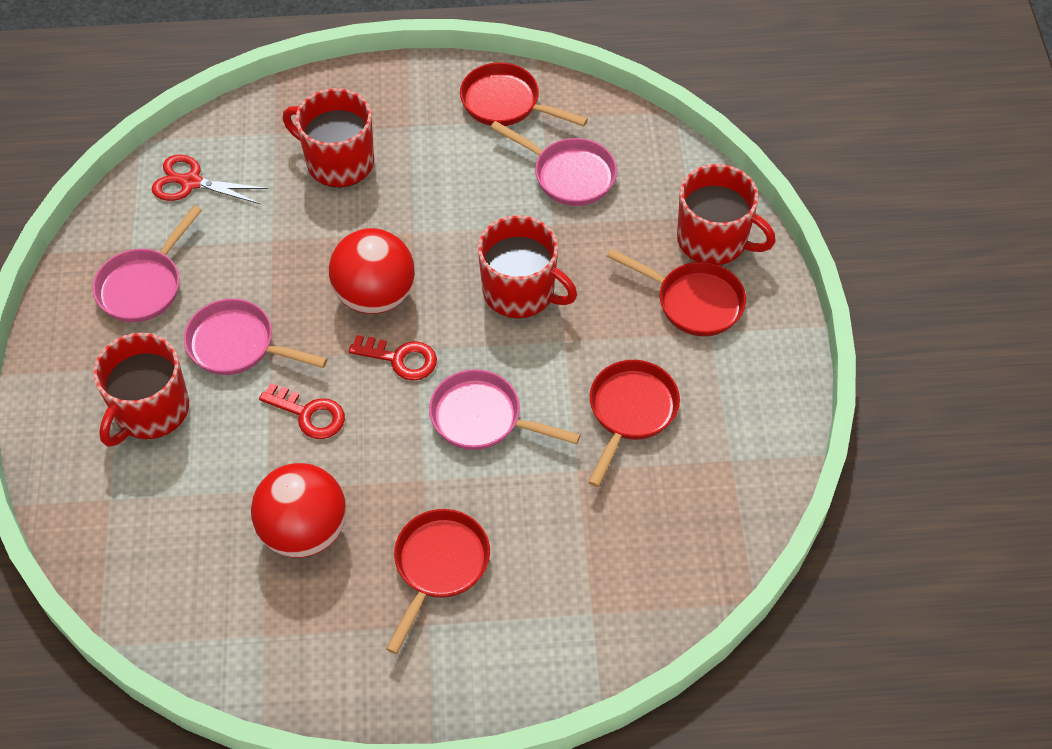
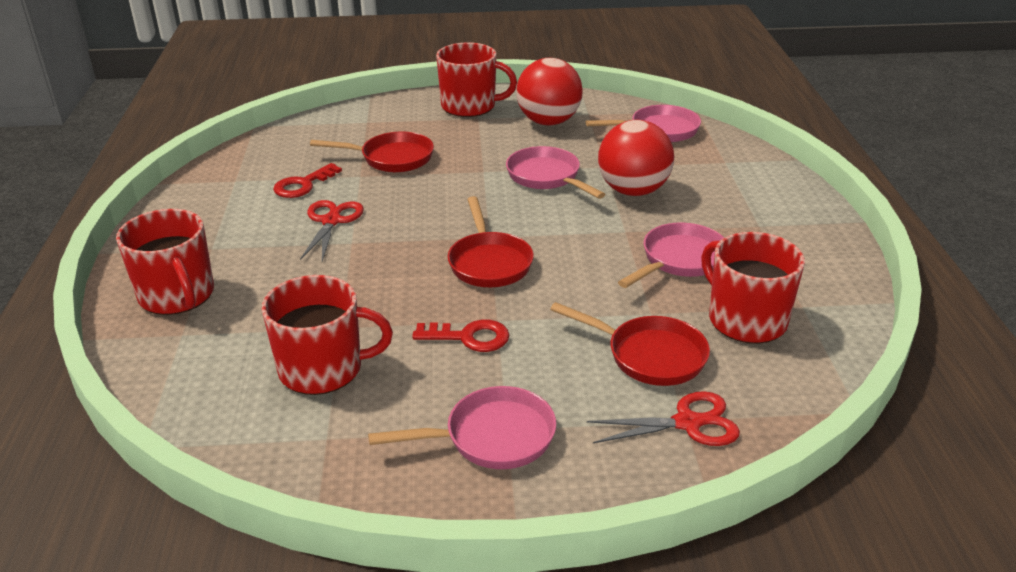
red pan: [386,509,490,654] [460,62,588,126] [588,360,680,487] [607,248,746,336] = 4 -> [310,131,434,172] [448,196,534,287] [550,302,710,386] = 3
red scissors: [152,154,268,204] = 1 -> [300,200,364,261] [587,391,740,446] = 2

